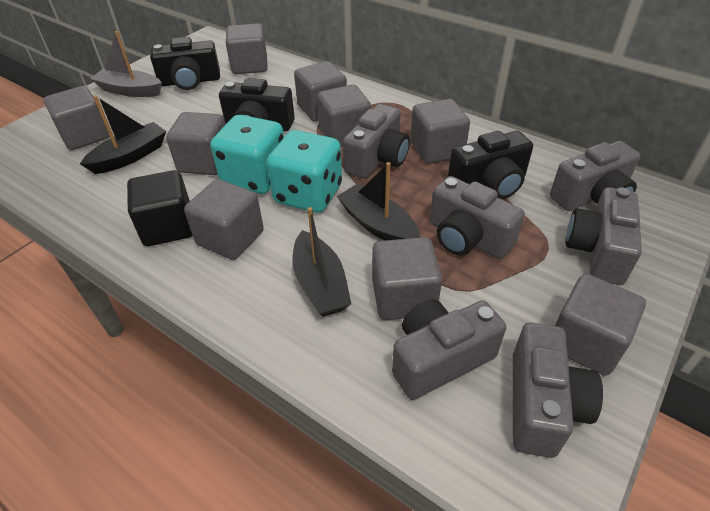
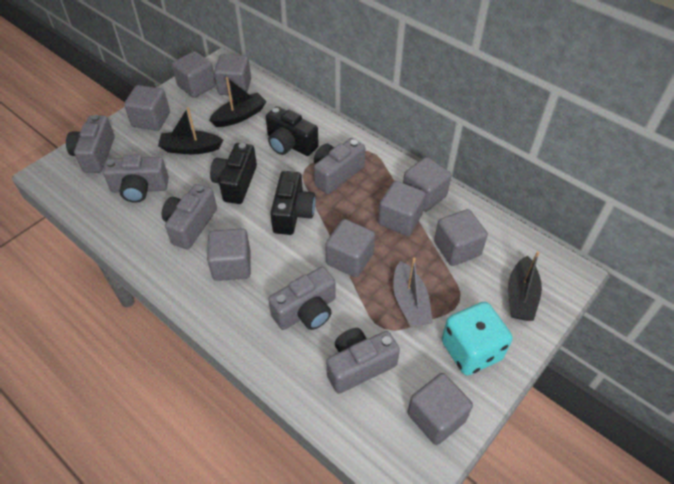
black cube: [127,170,193,246] = 1 -> none = 0
turquoise dice: [210,115,284,194] [267,130,342,213] = 2 -> [442,302,513,375] = 1

